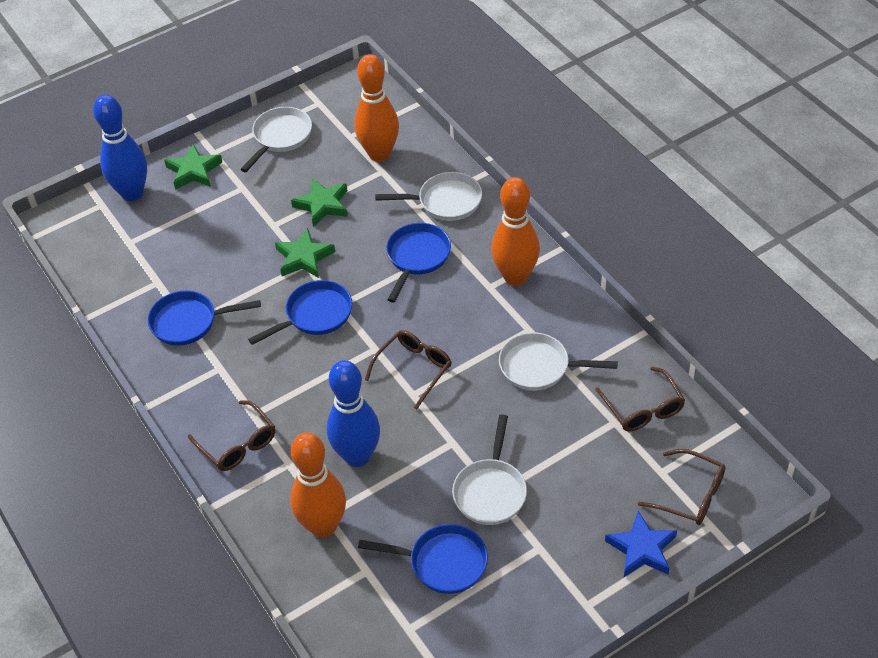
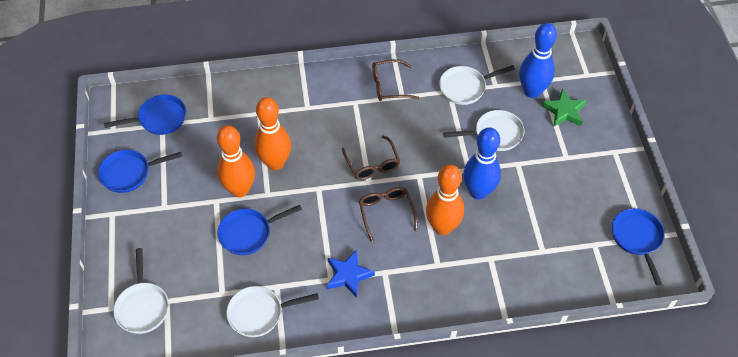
brown glasses: [188,400,275,471] [365,330,452,410] [595,366,685,432] [638,449,725,525] = 4 -> [342,135,400,180] [359,187,418,242] [372,59,419,101] = 3
green star: [164,144,222,190] [275,228,335,278] [291,178,348,227] = 3 -> [542,89,587,127] = 1

